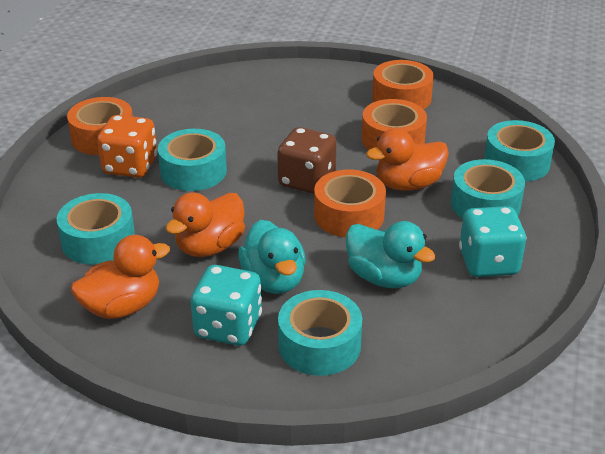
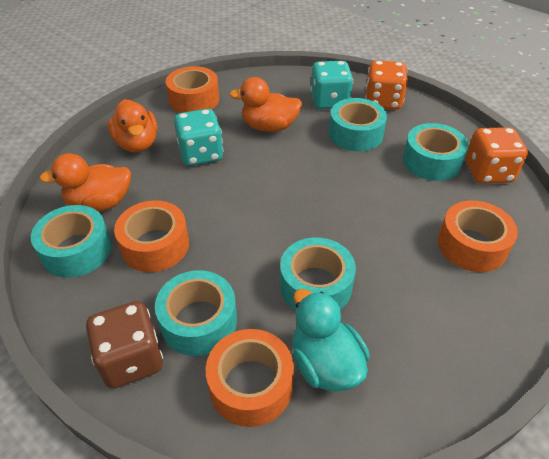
orange dice: [97,115,157,178] = 1 -> [365,60,408,110] [466,127,528,183] = 2
turquoise duck: [238,220,306,294] [346,221,436,288] = 2 -> [292,289,370,391] = 1

